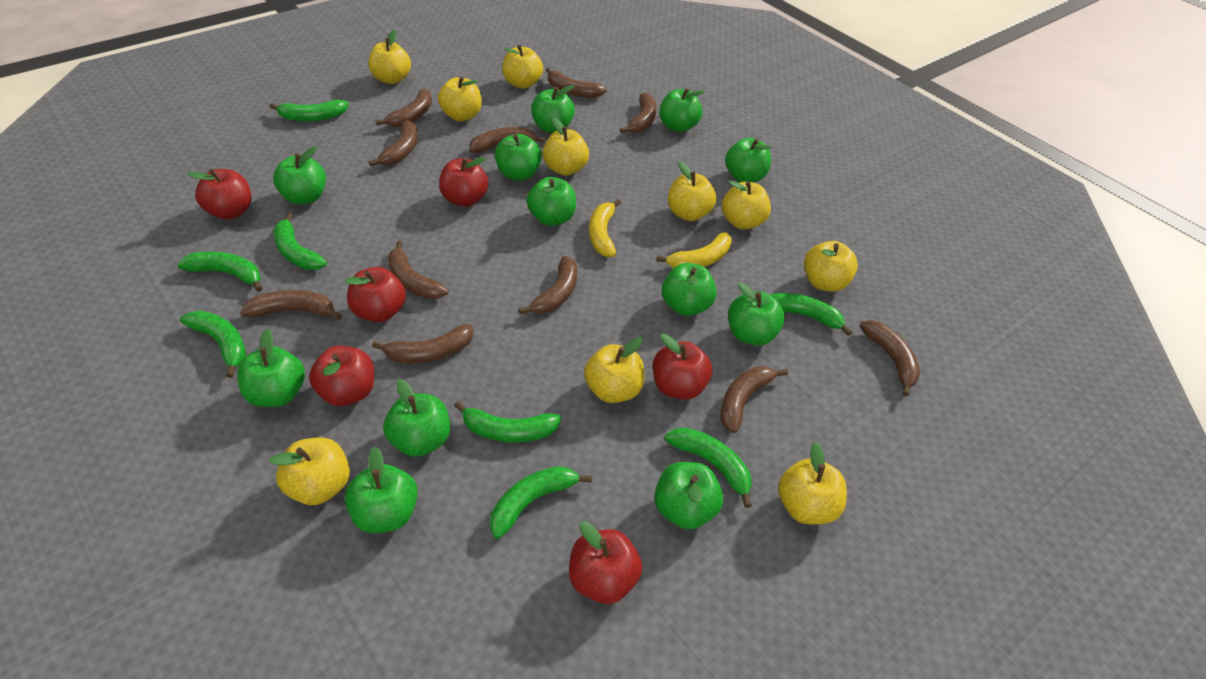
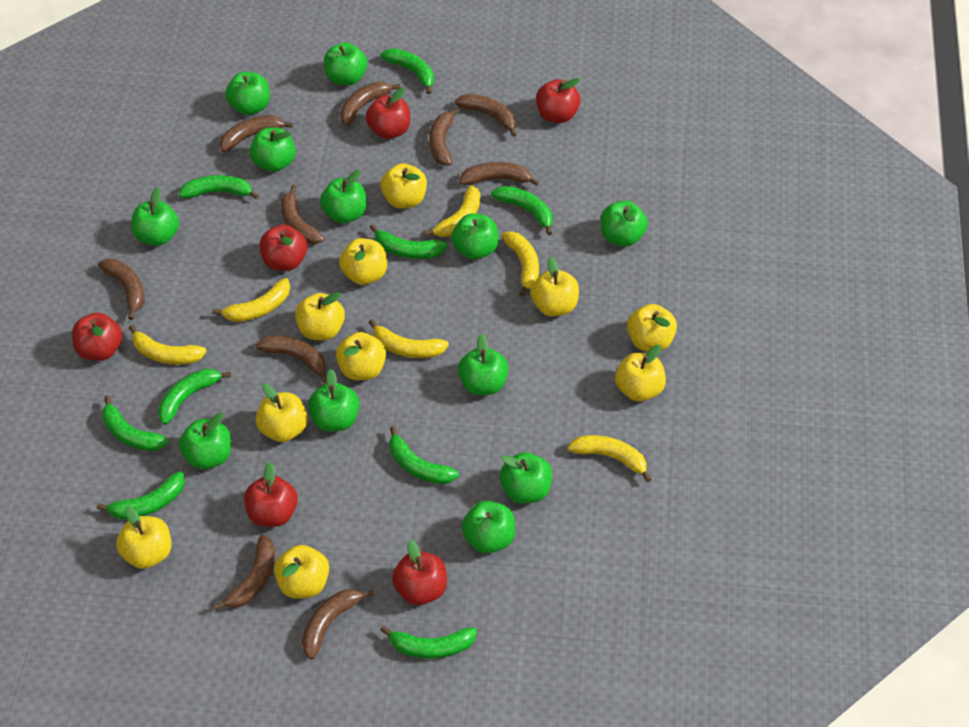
brown banana: [240,290,342,320] [369,120,418,166] [372,324,473,363] [376,89,432,127] [388,241,448,299] [469,127,545,153] [518,256,577,315] [546,67,607,98] [620,93,657,133] [720,366,788,433] [860,320,920,396] = 11 -> [98,259,144,320] [213,535,275,610] [219,115,293,152] [255,335,326,383] [281,185,325,244] [302,589,374,660] [340,82,400,126] [429,107,460,166] [455,94,517,137] [459,162,539,186] = 10
green banana: [177,252,262,292] [180,311,246,378] [269,99,349,122] [274,213,327,270] [454,401,561,442] [490,466,592,539] [665,427,752,508] [770,293,852,336] = 8 -> [97,471,185,520] [102,395,169,451] [158,369,231,425] [179,175,259,200] [370,225,448,259] [380,625,477,659] [381,48,434,94] [389,426,459,484] [491,186,553,235] = 9
yellow banana: [589,199,621,257] [656,232,732,268] = 2 -> [129,325,207,365] [212,278,290,322] [368,319,449,358] [424,185,480,237] [501,231,539,297] [568,435,652,482] = 6

